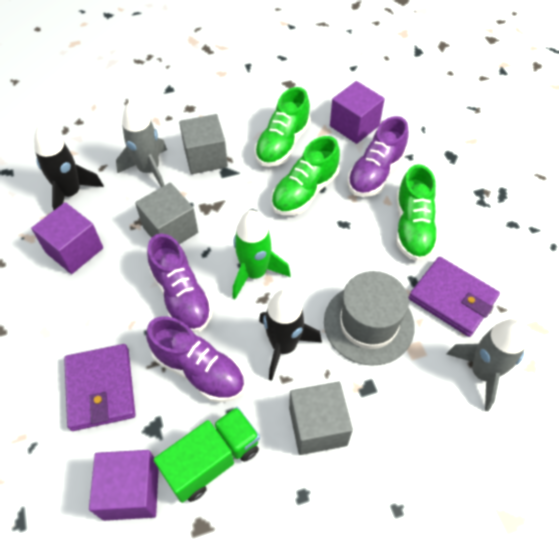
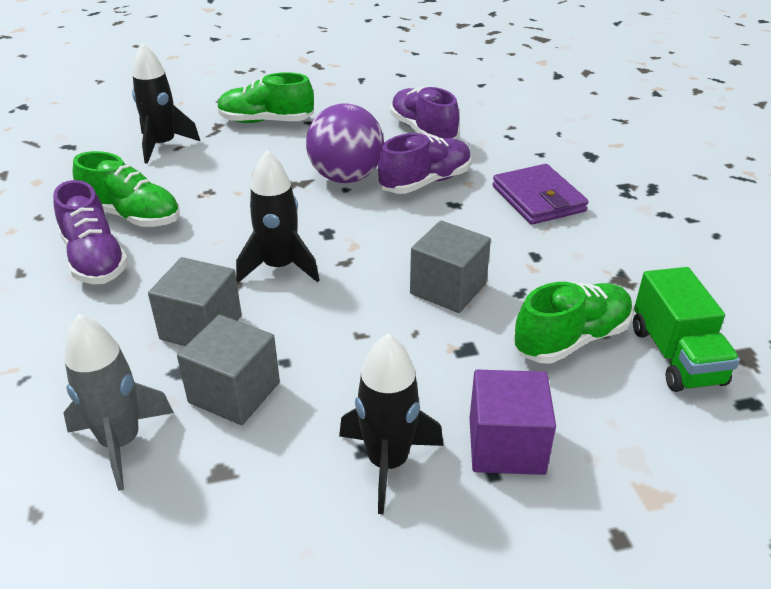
black rocket: [34,125,104,210] [259,289,322,381] = 2 -> [132,43,201,164] [236,150,319,283] [339,333,444,514] = 3
green rocket: [233,210,291,299] = 1 -> none = 0
grey hat: [324,271,415,366] = 1 -> none = 0
grey rocket: [116,100,167,187] [447,319,527,411] = 2 -> [63,314,174,491] = 1
purple ball: none = 0 -> [306,103,384,183] = 1
purple cube: [31,202,103,274] [89,450,159,521] [330,81,385,144] = 3 -> [470,370,556,475] = 1
purple wallet: [64,344,136,431] [409,257,500,337] = 2 -> [492,164,589,225] = 1

